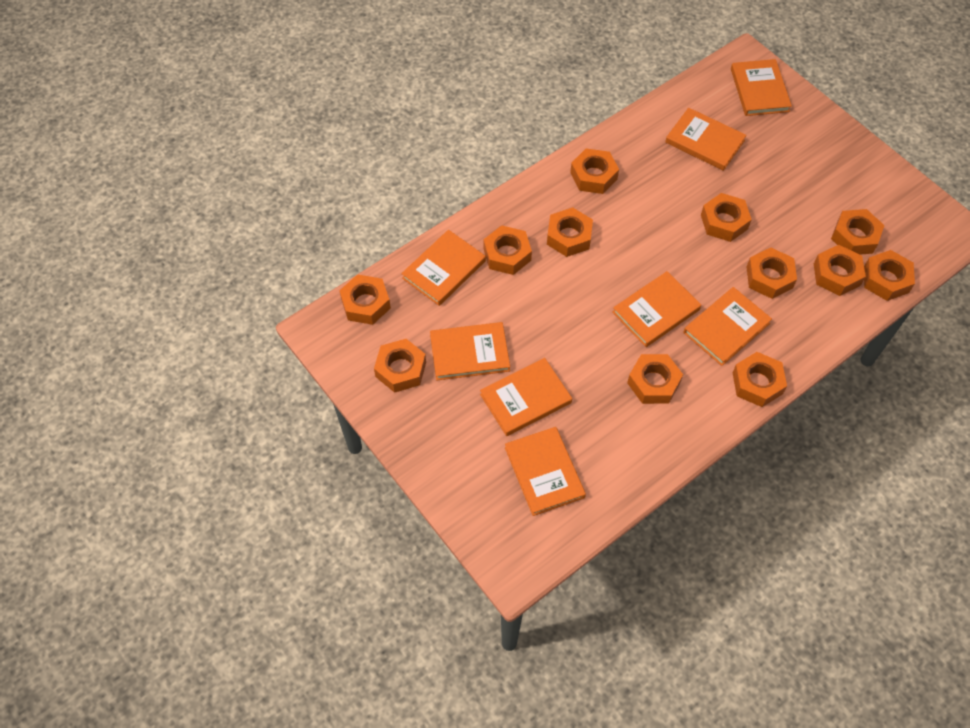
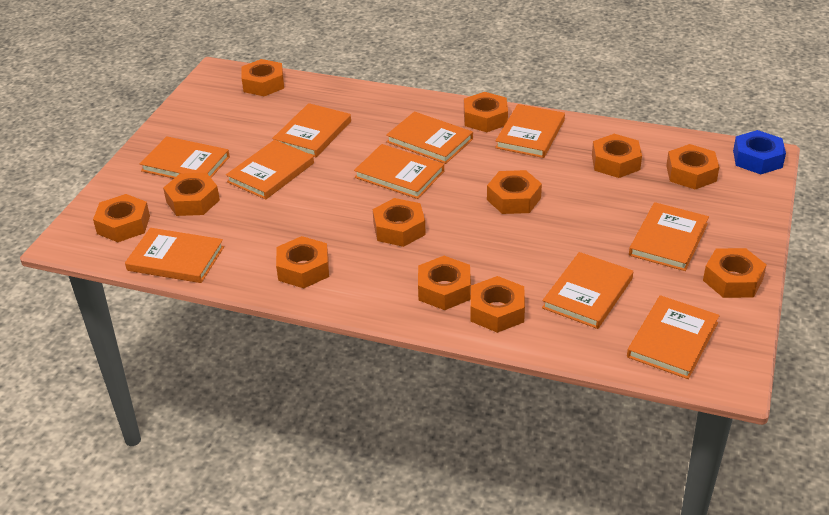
blue nut: none = 0 -> [733,130,786,174] = 1
orange book: [401,230,486,306] [430,322,510,380] [480,358,572,436] [505,427,586,516] [612,271,701,347] [665,108,747,171] [683,287,772,366] [731,59,792,116] = 8 -> [125,228,224,283] [140,136,230,179] [226,140,314,199] [272,103,351,157] [354,144,444,199] [386,111,473,164] [495,104,565,158] [542,252,633,329] [627,295,720,379] [629,202,709,271] = 10

